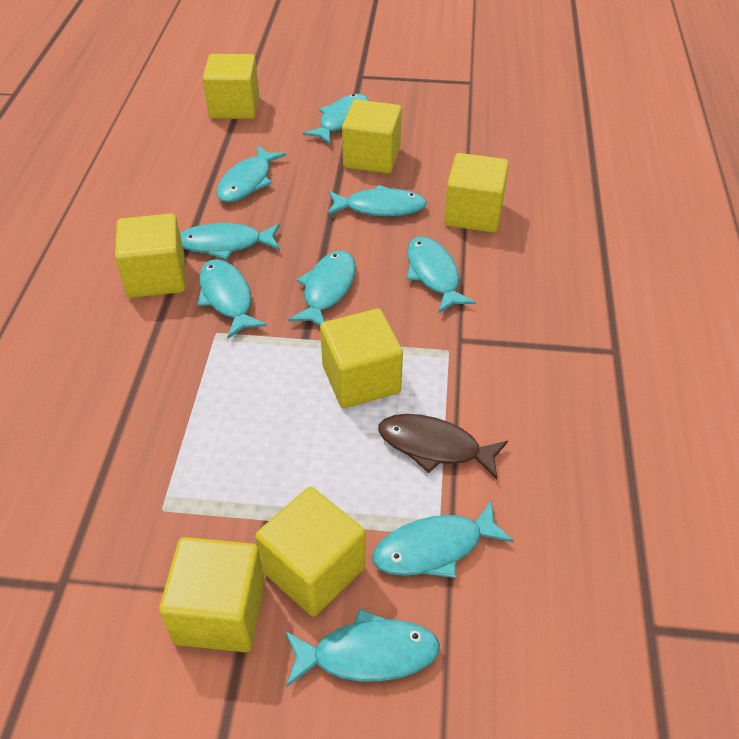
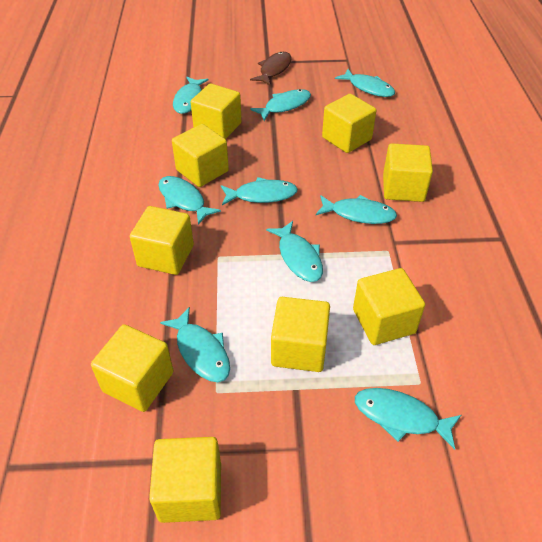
yellow cube: [115,214,185,298] [159,537,265,652] [203,54,259,119] [255,487,365,616] [320,308,403,408] [342,100,402,174] [444,153,509,233] = 7 -> [91,324,174,412] [130,206,194,275] [149,437,221,523] [172,124,229,187] [191,83,242,139] [271,297,330,372] [322,94,377,153] [353,268,425,345] [383,143,433,202] = 9

